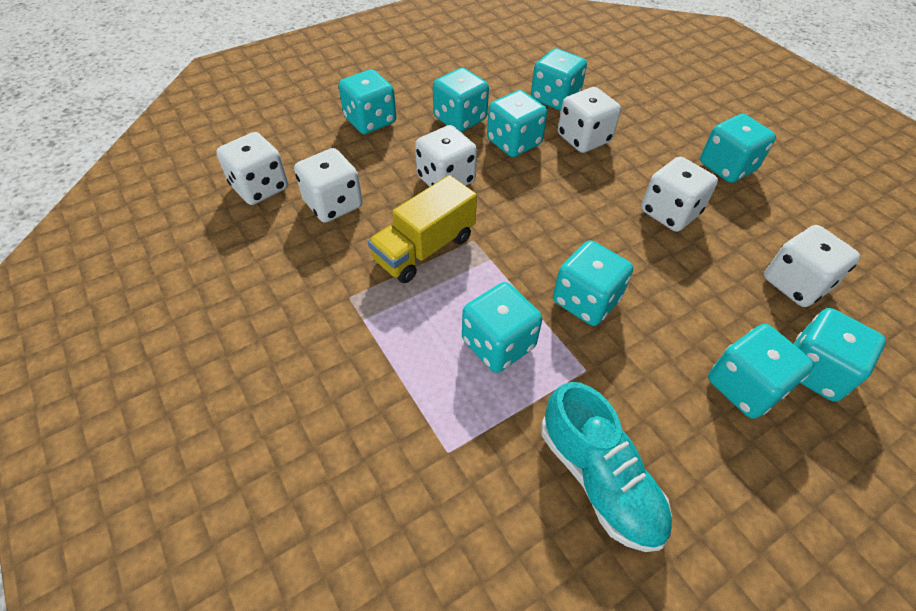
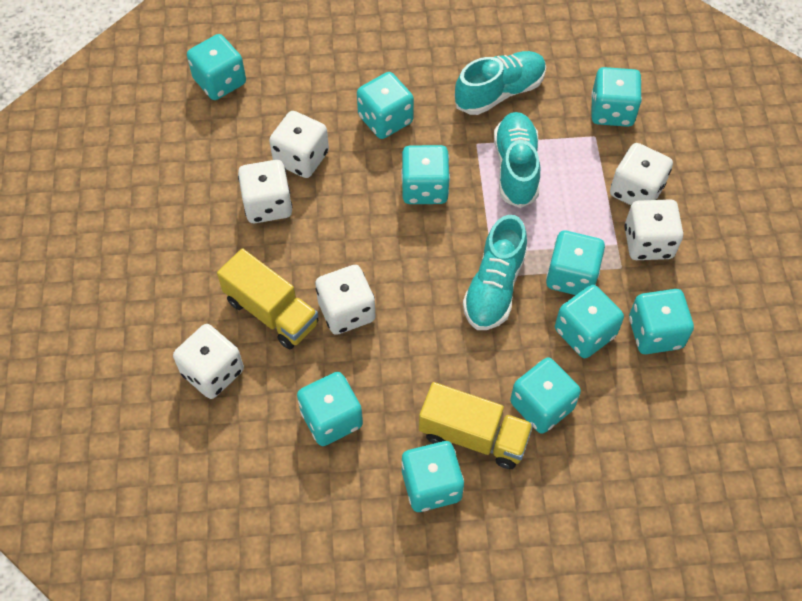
turquoise dice: [338,69,396,134] [433,68,489,132] [462,282,542,373] [487,90,547,157] [531,48,587,111] [553,240,633,326] [700,114,776,183] [708,324,814,419] [794,308,886,402] = 9 -> [187,34,246,100] [297,372,363,446] [357,72,414,139] [401,145,450,204] [401,441,464,512] [510,358,581,434] [546,231,605,295] [555,285,624,358] [591,67,642,127] [629,289,694,354] = 10
turquoise shoe: [541,382,672,552] = 1 -> [455,51,546,115] [463,215,527,330] [494,112,540,208] = 3
yellow truck: [368,175,477,283] = 1 -> [217,248,318,349] [419,382,533,469] = 2

